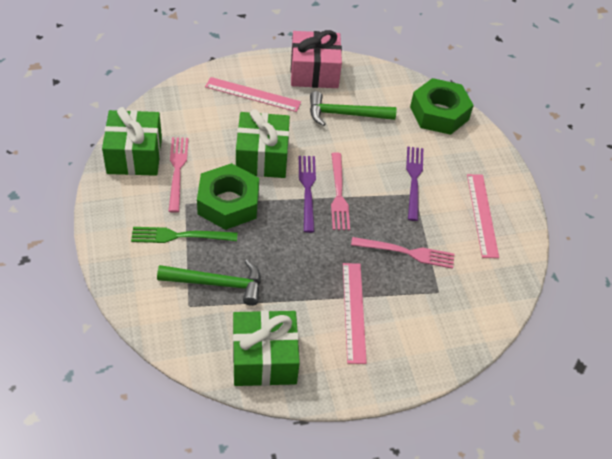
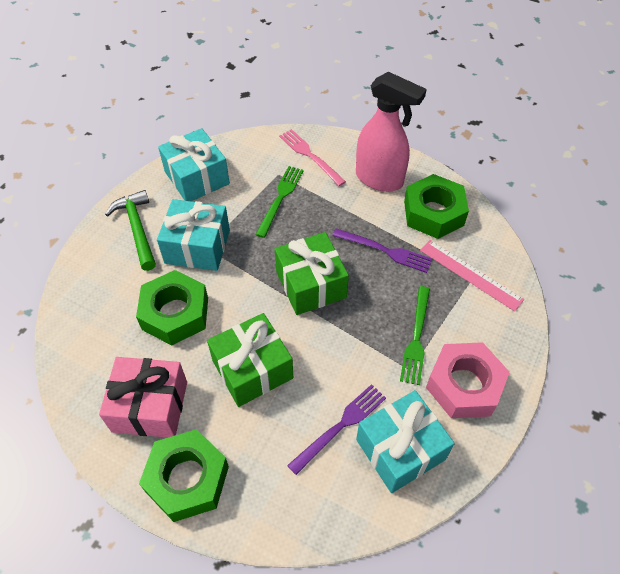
green fork: [131,227,237,243] = 1 -> [255,166,304,238] [400,286,430,385] = 2
green gift: [102,107,162,176] [233,310,300,386] [236,109,290,178] = 3 -> [207,313,293,407] [275,232,349,315] = 2
green hammer: [157,260,261,306] [310,91,397,126] = 2 -> [105,190,156,271] = 1
green nut: [197,163,259,230] [410,78,474,135] = 2 -> [136,270,208,346] [139,429,229,522] [404,174,469,239] = 3
pink fork: [169,137,188,213] [331,153,350,230] [351,237,455,269] = 3 -> [279,129,346,186] = 1
pink nut: none = 0 -> [426,342,510,418] = 1
pink ruler: [205,77,301,112] [343,263,367,364] [467,174,499,258] = 3 -> [420,240,524,311] = 1
pink spray bottle: none = 0 -> [356,72,427,192] = 1
turquoise gift: none = 0 -> [157,199,230,271] [158,128,230,201] [356,390,455,493] = 3

